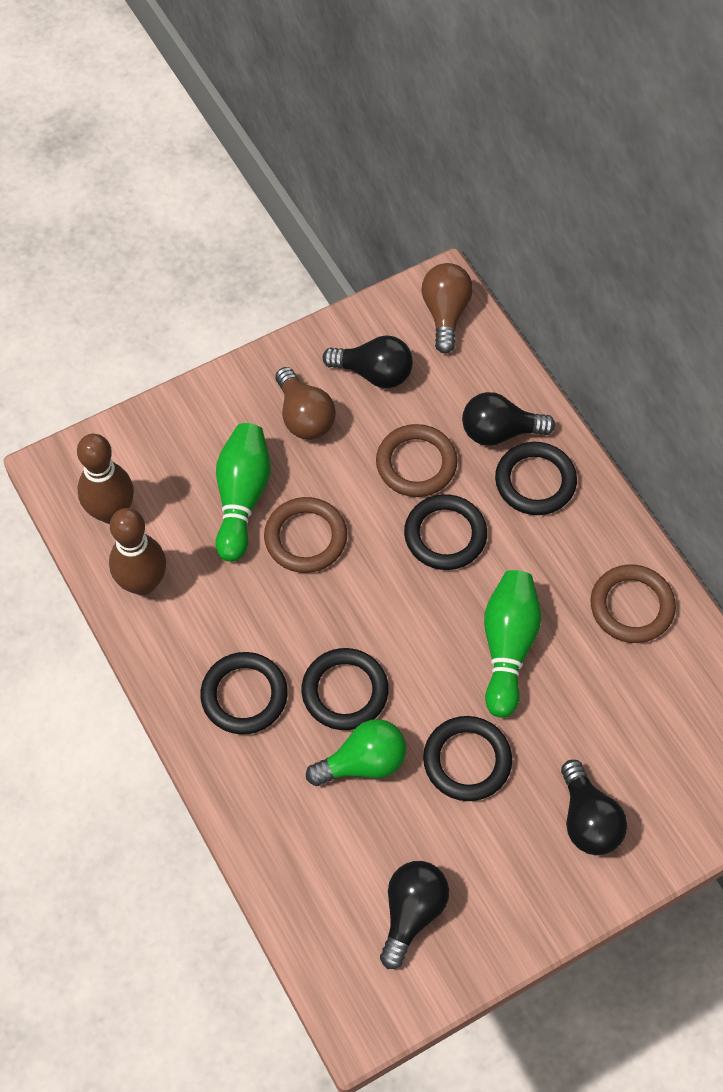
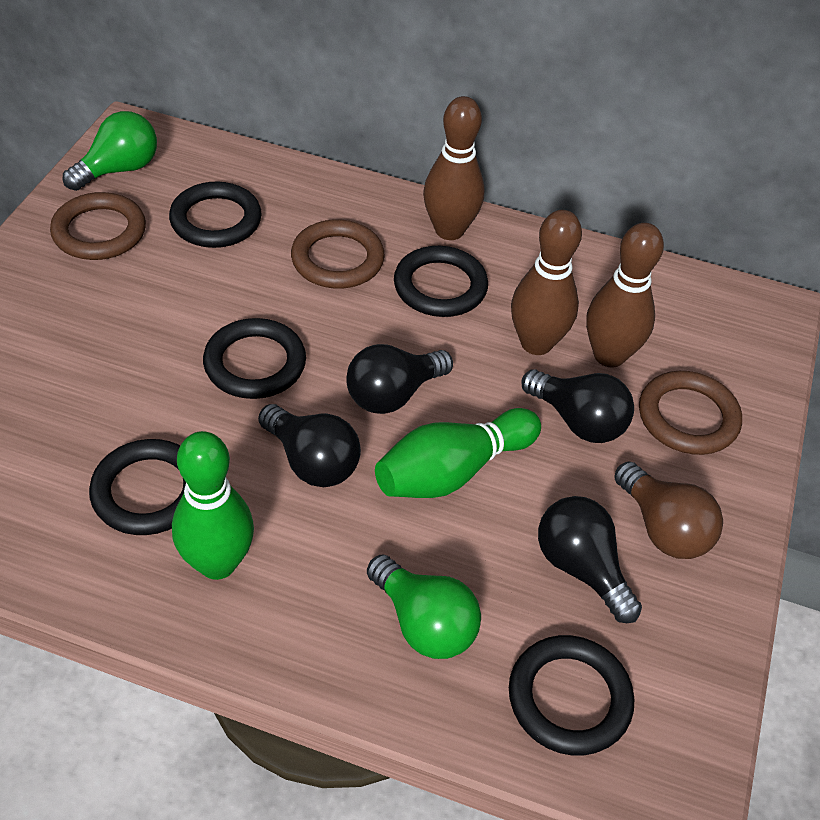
brown bowling pin: [77,434,134,524] [109,508,166,595] = 2 -> [423,96,485,240] [511,210,582,355] [586,223,664,367] = 3
brown light bulb: [275,367,336,440] [421,263,473,354] = 2 -> [614,461,723,559] = 1
green light bulb: [306,719,406,786] = 1 -> [63,111,157,191] [367,555,481,659] = 2

